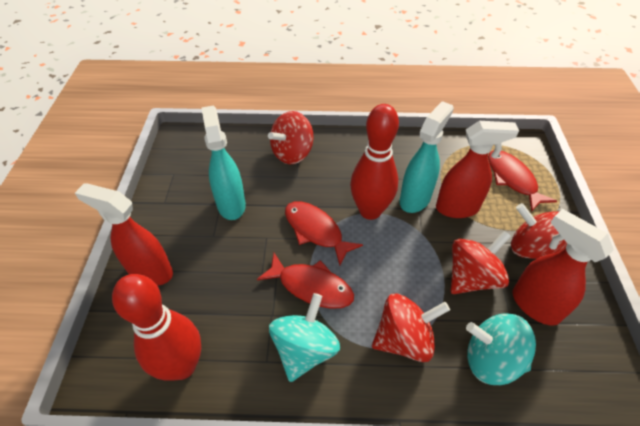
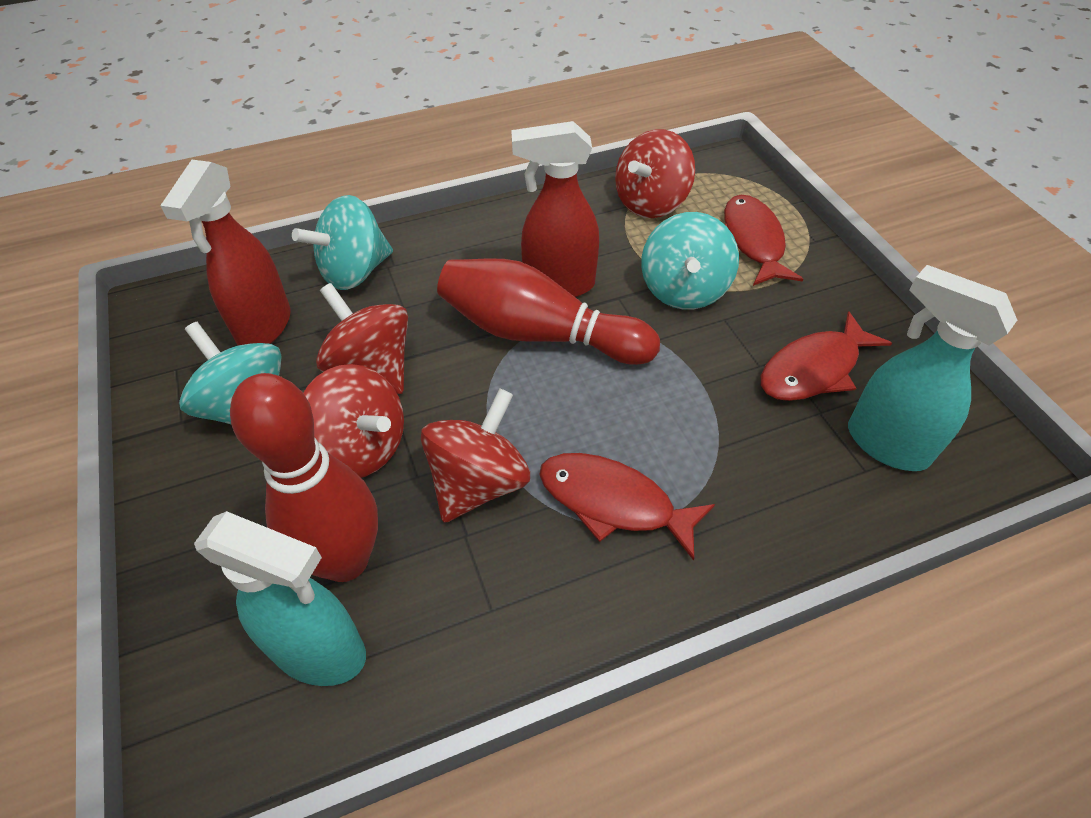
red spray bottle: [75,183,173,286] [436,121,519,218] [512,209,614,326] = 3 -> [160,160,291,345] [511,121,599,297] = 2
turquoise spinning top: [269,293,340,382] [466,313,536,385] = 2 -> [179,322,281,424] [292,195,393,290] [641,212,739,310] = 3

